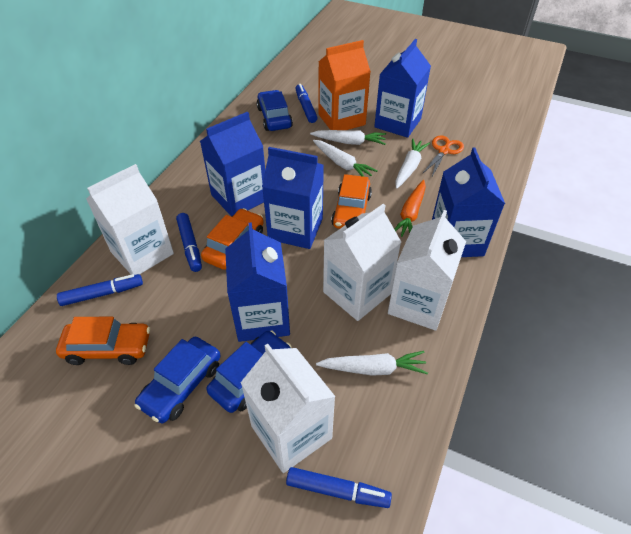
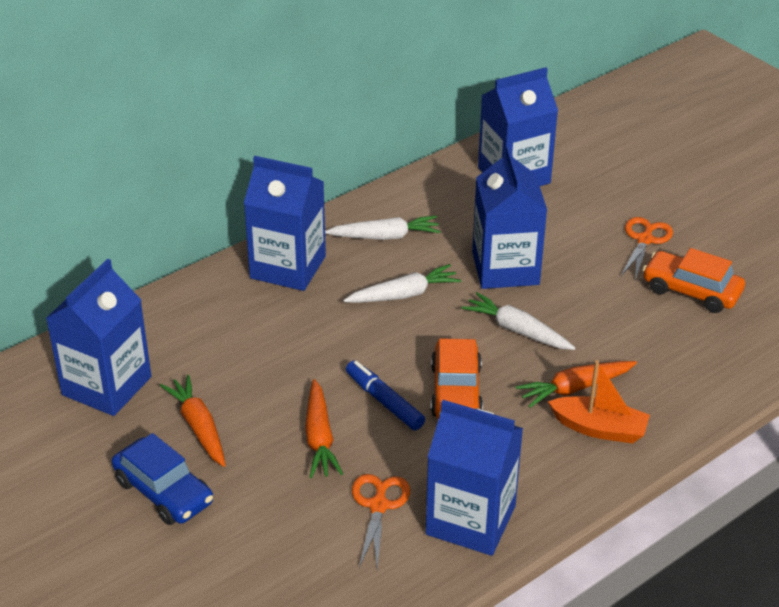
blue car: [134,337,221,423] [207,330,292,413] [257,90,293,131] = 3 -> [112,433,213,525] = 1
blue marker: [57,274,143,306] [176,213,202,272] [286,467,392,508] [295,84,318,123] = 4 -> [346,361,425,430] = 1
orange boat: none = 0 -> [548,360,650,443] = 1
orange car: [56,317,150,365] [201,208,264,270] [331,174,372,229] = 3 -> [431,338,483,419] [643,248,745,313] = 2
orange carrot: [394,180,426,237] = 1 -> [160,375,226,467] [305,379,343,478] [515,361,637,408] = 3
orange carton: [318,40,371,130] = 1 -> none = 0
orange scissors: [422,135,464,176] = 1 -> [352,474,410,570] [621,217,673,280] = 2
white carrot: [310,130,386,145] [313,140,378,177] [316,351,428,376] [395,138,430,189] = 4 -> [325,216,441,240] [343,264,461,303] [461,292,575,350] = 3
white carton: [86,164,174,275] [240,344,336,473] [323,204,401,321] [388,210,466,330] = 4 -> none = 0

